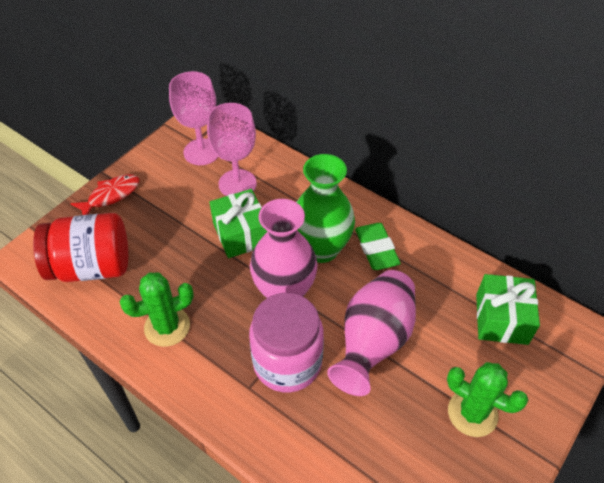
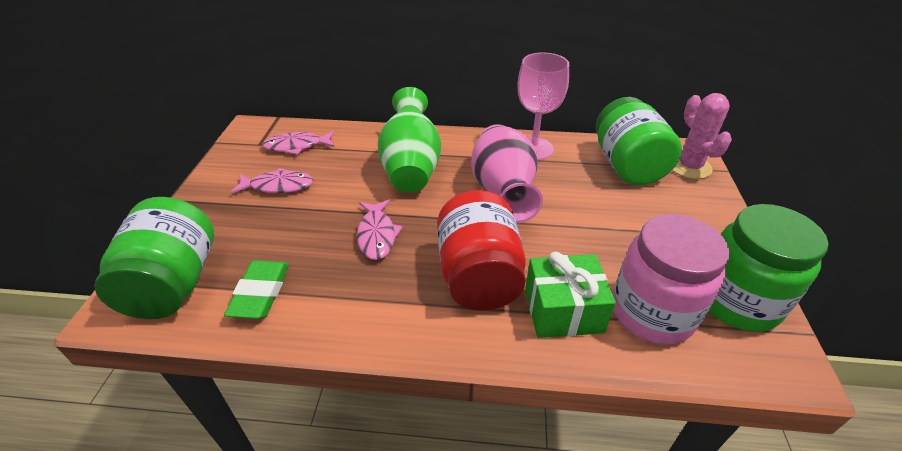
green cactus: [120,272,194,347] [447,362,528,437] = 2 -> none = 0
green gift: [209,189,267,258] [476,274,540,345] = 2 -> [525,252,616,338] = 1
green jar: none = 0 -> [94,197,214,319] [596,97,682,185] [709,204,828,332] = 3
pink cactus: none = 0 -> [673,93,732,179] = 1
pink fish: none = 0 -> [231,168,313,194] [262,131,334,155] [357,200,403,260] = 3
pink goblet: [169,71,218,165] [207,103,257,196] = 2 -> [517,53,569,160] = 1
pink vase: [250,199,318,298] [327,270,416,396] = 2 -> [471,124,543,223] = 1
red fish: [70,174,140,215] = 1 -> none = 0

